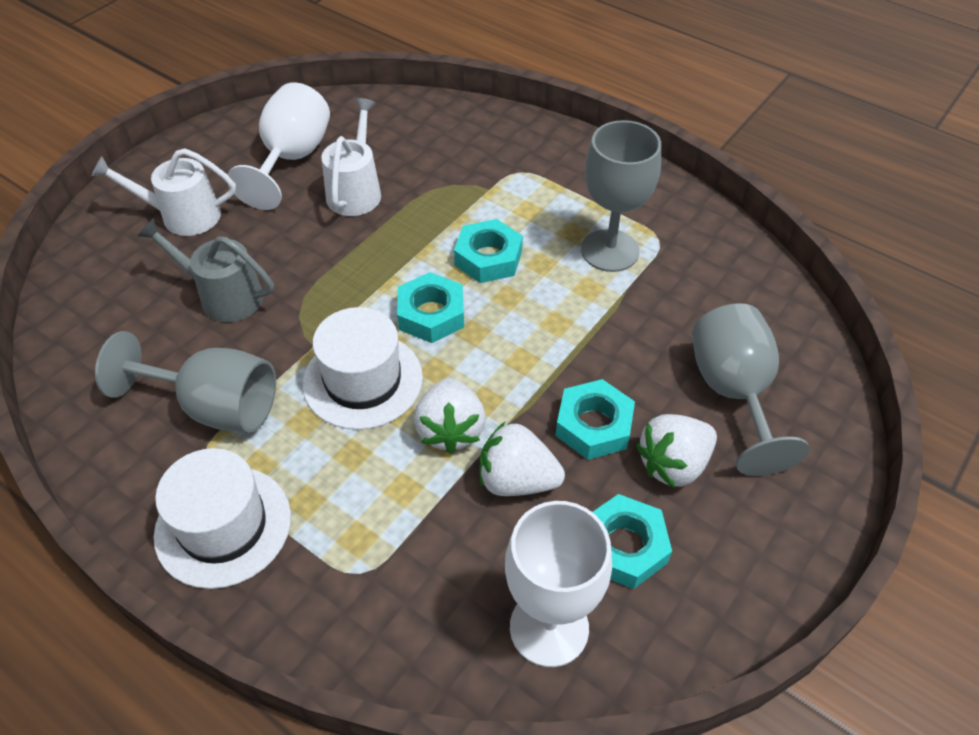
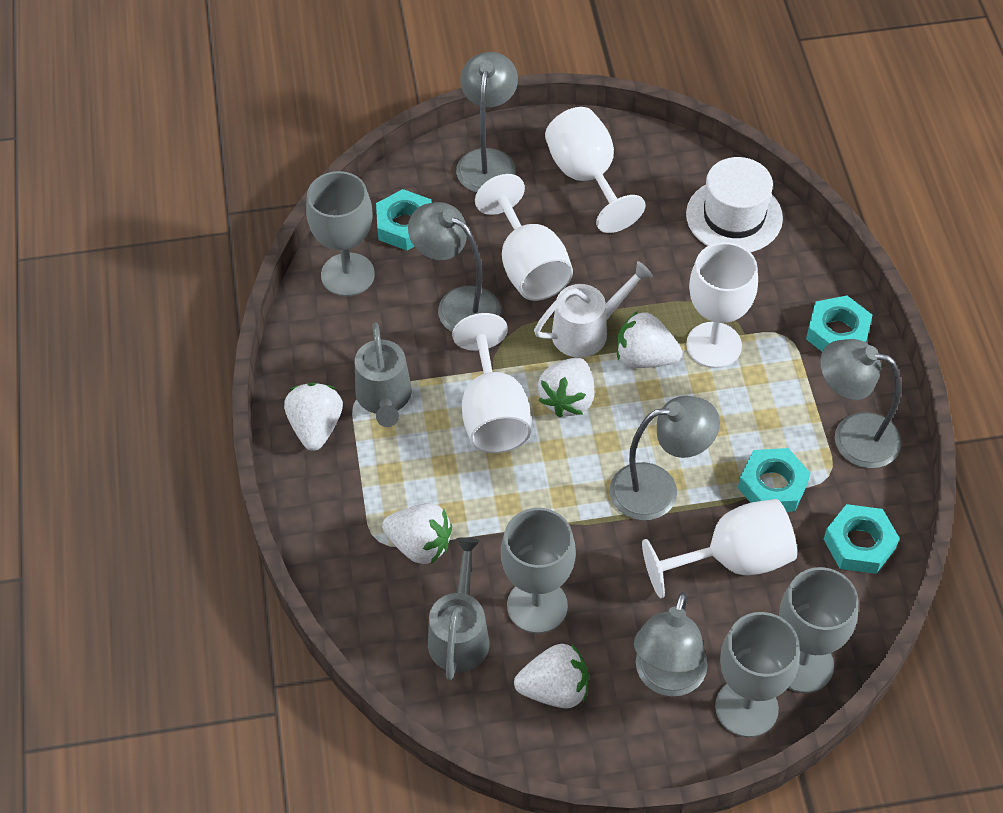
grey goblet: [95,331,276,432] [581,120,661,272] [692,303,810,476] = 3 -> [306,171,375,297] [501,508,576,634] [715,612,800,737] [779,567,859,693] = 4
grey lamp: none = 0 -> [408,202,501,332] [456,52,518,192] [610,396,720,521] [634,592,708,696] [820,339,901,468] = 5
grey watering can: [137,218,274,322] = 1 -> [355,322,412,427] [428,537,489,680] = 2
white goblet: [227,82,330,210] [505,501,612,667] = 2 -> [452,313,531,453] [475,174,573,301] [545,107,646,233] [642,499,797,598] [686,242,758,368] = 5
white hat: [154,448,291,589] [303,307,423,430] = 2 -> [686,157,783,252] = 1
white strawberry: [414,378,486,454] [479,422,565,496] [636,414,717,488] = 3 -> [284,383,343,451] [382,503,452,564] [514,644,589,708] [538,358,595,417] [617,311,683,368] = 5
white watering can: [92,148,236,236] [321,98,381,216] = 2 -> [534,261,653,358] = 1

